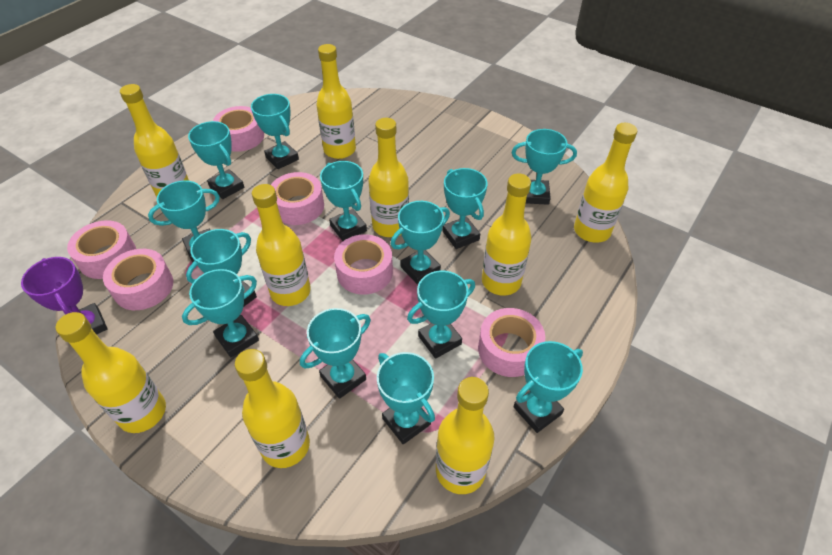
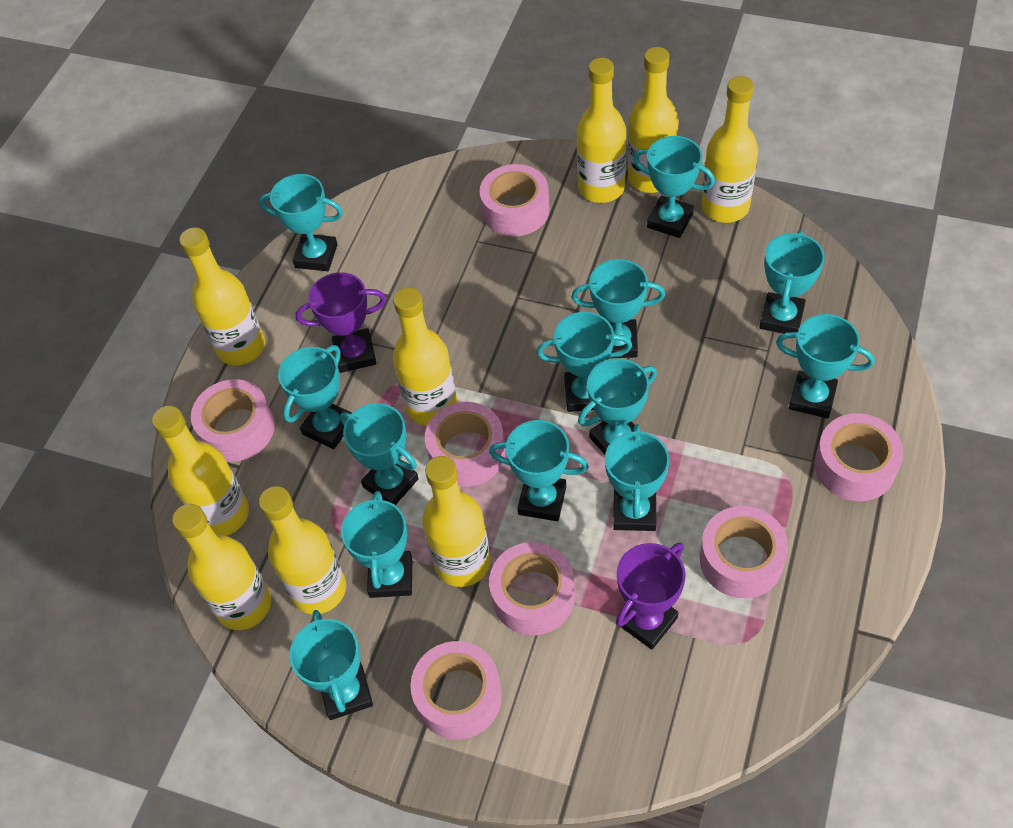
pink tape: [67,220,136,279] [103,249,173,310] [213,106,264,152] [271,172,324,225] [334,234,393,295] [478,308,545,377] = 6 -> [191,379,275,462] [410,641,502,740] [425,402,506,487] [480,164,550,236] [489,542,575,635] [700,506,788,598] [814,413,904,501] = 7
purple trophy: [21,257,108,335] = 1 -> [295,272,386,373] [616,543,685,650] = 2

